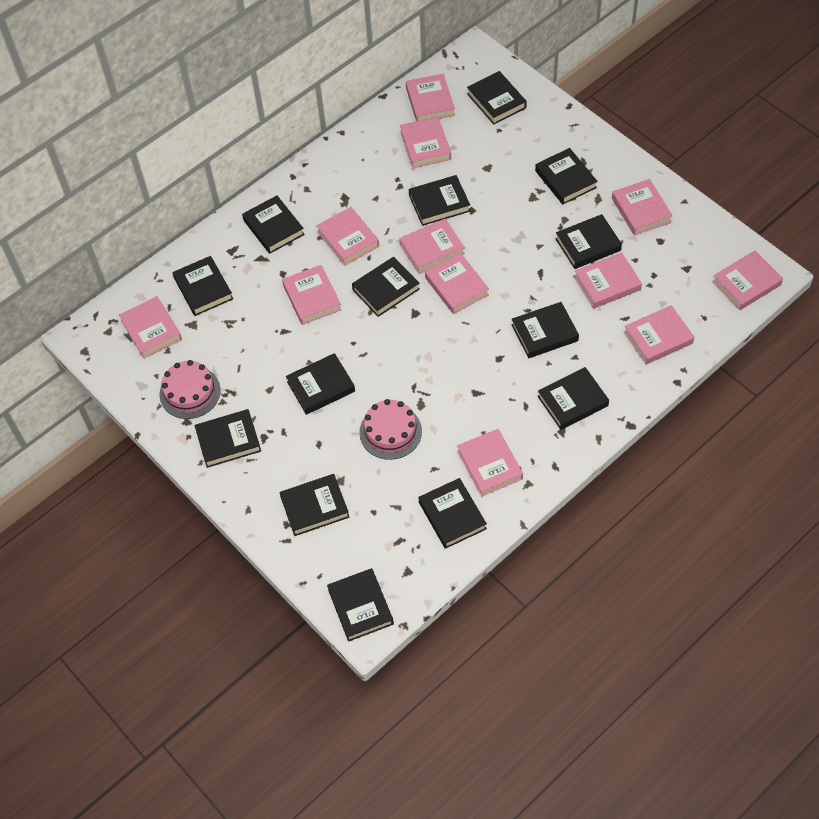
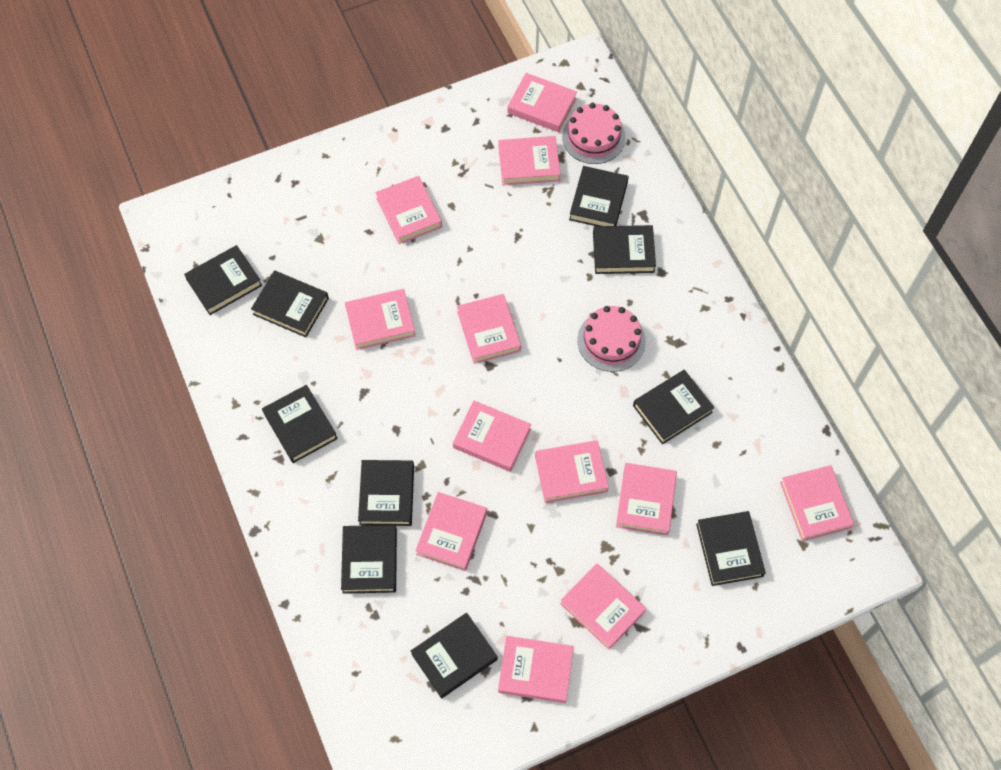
black book: [173,256,233,316] [194,409,261,468] [242,195,305,254] [279,474,349,536] [286,353,355,415] [327,568,394,642] [352,257,420,317] [409,175,470,226] [419,478,487,549] [467,71,527,124] [512,302,579,358] [535,148,598,205] [538,367,609,430] [555,214,622,269] = 14 -> [184,245,262,315] [251,270,329,337] [262,385,338,463] [341,525,397,594] [358,460,414,526] [411,613,497,698] [569,166,629,226] [593,225,656,274] [633,370,715,444] [696,511,766,586] = 10

